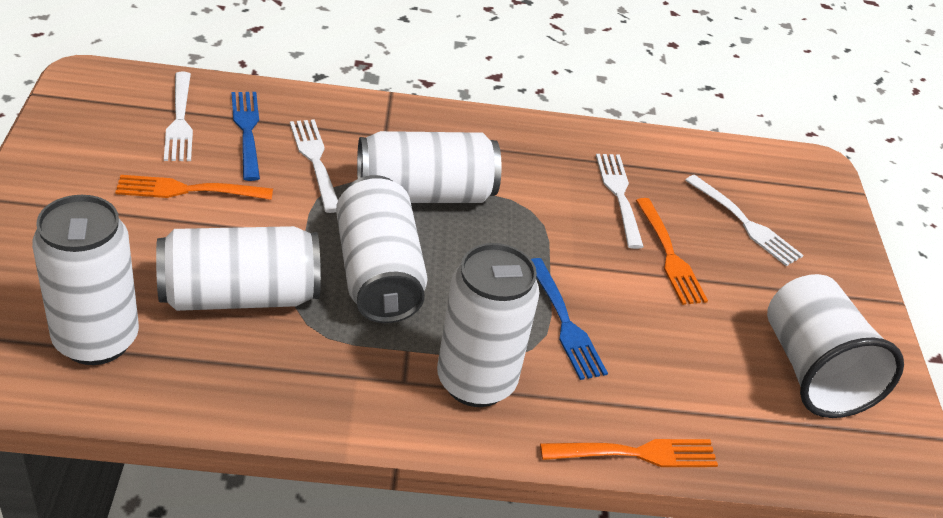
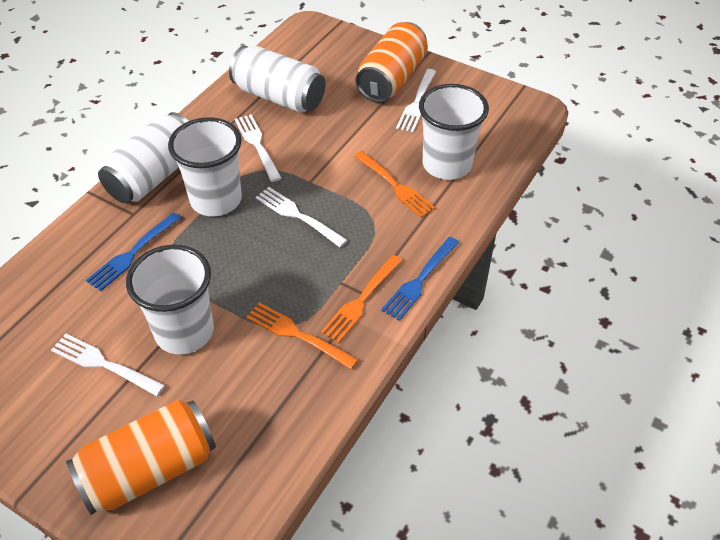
orange can: none = 0 -> [66,400,216,515] [356,22,428,103] = 2
white can: [32,195,139,365] [156,226,321,311] [336,175,428,323] [357,131,502,203] [437,243,540,407] = 5 -> [98,112,188,203] [229,46,326,113] = 2
white cup: [767,274,904,418] = 1 -> [126,245,214,354] [168,117,242,216] [419,84,489,180] = 3

